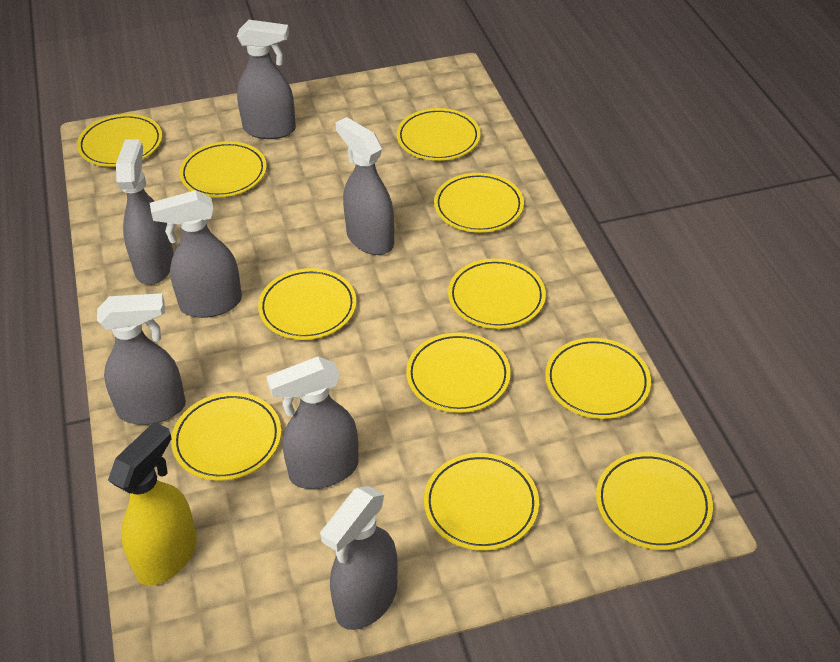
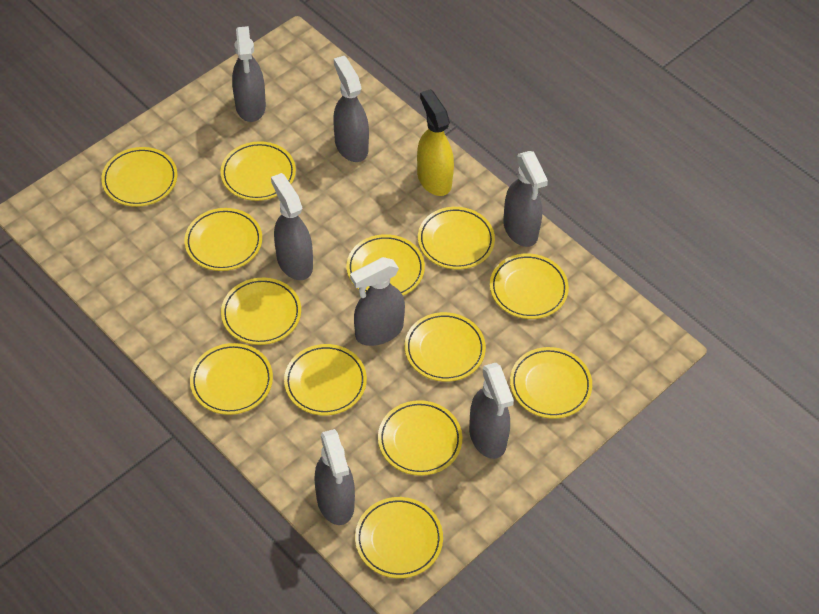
yellow plate: [77,114,162,167] [171,392,281,481] [179,141,267,197] [258,268,357,340] [397,108,480,161] [406,332,511,413] [424,453,539,551] [434,173,524,233] [448,258,546,329] [545,338,651,419] [596,452,713,550] = 11 -> [101,147,177,207] [184,208,262,271] [190,343,273,415] [220,141,296,201] [221,278,301,345] [284,344,367,416] [347,234,425,295] [355,497,443,578] [378,400,462,476] [405,312,486,382] [418,207,495,269] [490,253,569,319] [510,347,592,419] = 13

